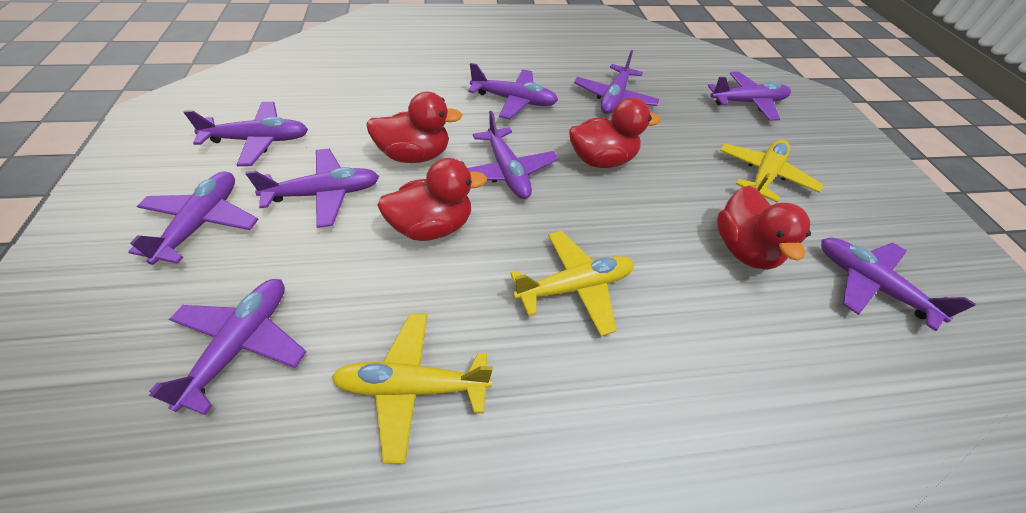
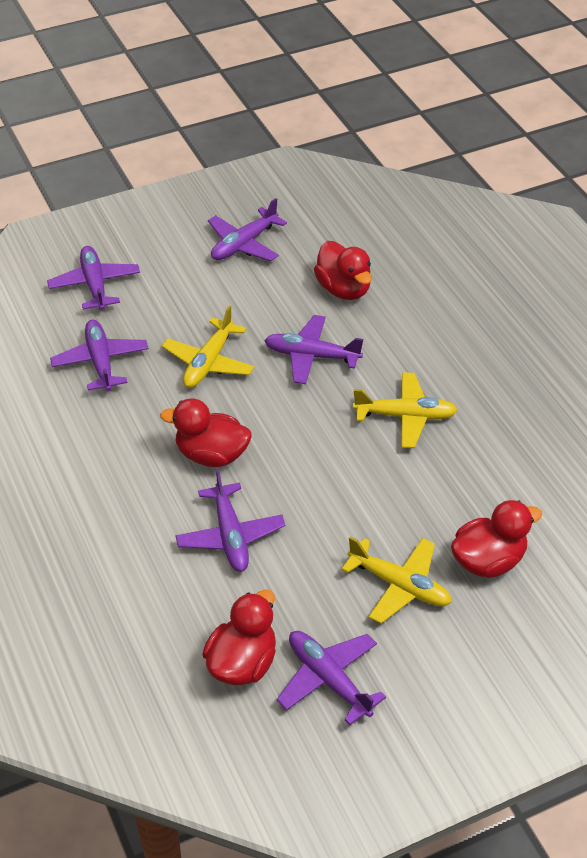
purple plane: [128,171,258,265] [149,279,307,415] [183,102,308,166] [245,149,379,228] [468,63,558,119] [468,111,558,199] [574,50,659,114] [708,72,791,121] [821,238,976,331] = 9 -> [47,246,140,310] [50,320,149,391] [175,469,285,572] [208,198,287,261] [264,315,363,384] [277,631,386,725] = 6

